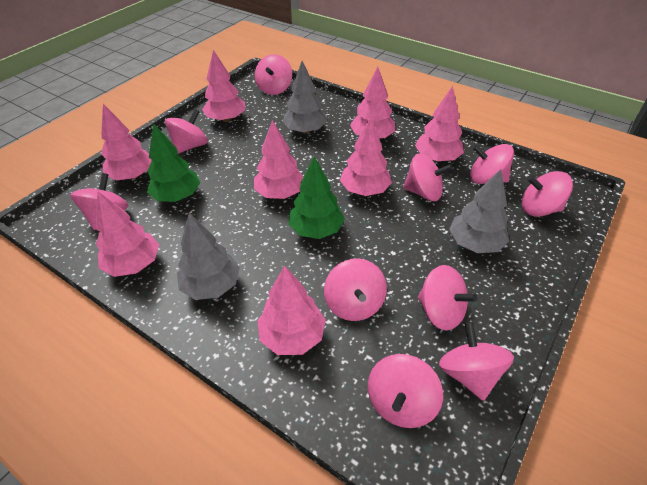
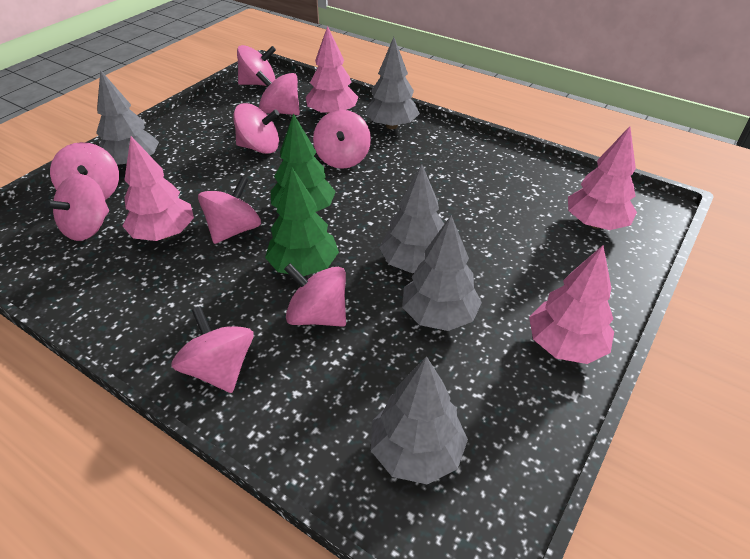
grey tree: [177,213,240,300] [282,61,327,134] [449,169,509,253] = 3 -> [96,70,159,165] [365,37,420,129] [371,356,468,485] [379,164,444,273] [402,215,482,331] = 5
pink spinning top: [70,173,128,230] [165,109,208,154] [255,54,292,95] [324,258,387,321] [368,354,443,428] [403,153,453,201] [418,265,477,331] [439,322,514,401] [470,144,514,184] [522,171,573,217] = 10 -> [45,174,109,241] [50,142,119,200] [171,306,253,393] [198,176,261,244] [233,103,279,154] [237,45,276,86] [256,71,300,115] [284,263,346,327] [313,110,371,169] = 9
pink tree: [96,192,159,277] [101,104,152,181] [202,50,245,122] [254,120,303,199] [258,265,326,355] [340,117,392,196] [350,67,395,138] [415,86,464,162] = 8 -> [123,136,194,241] [306,26,358,114] [529,245,614,364] [568,126,637,230] = 4

